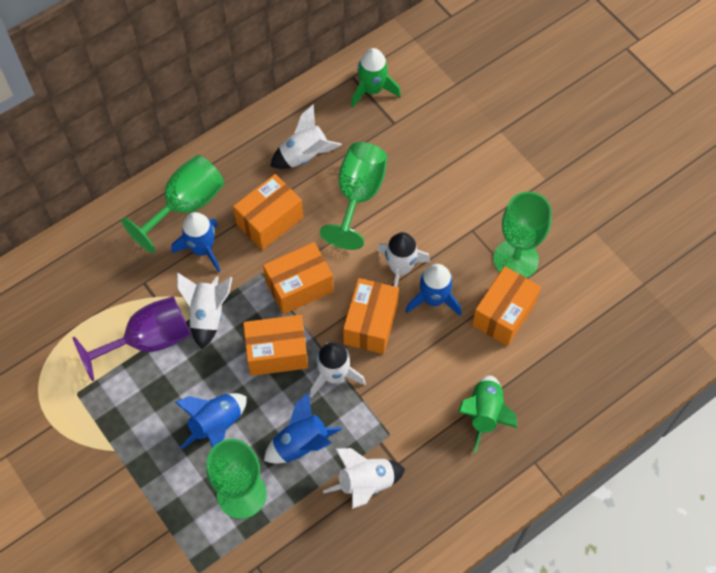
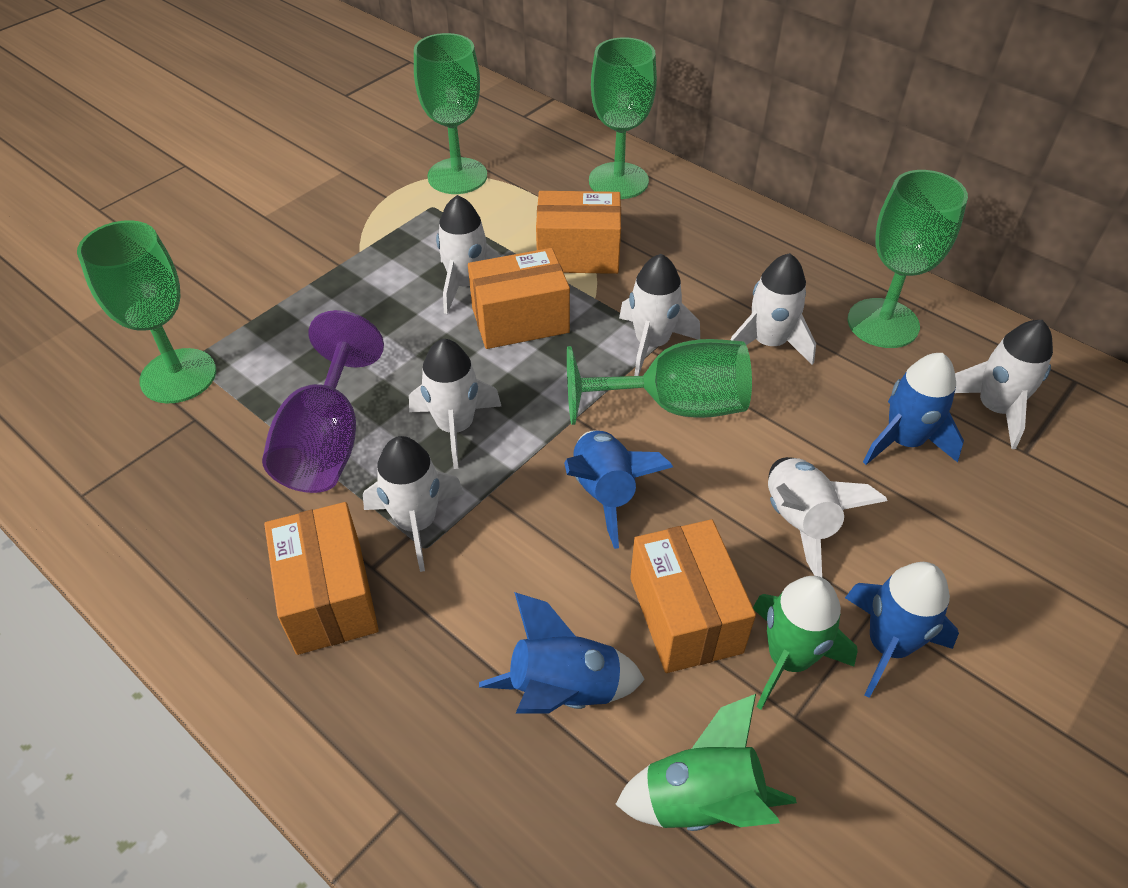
green goblet: [121,155,224,253] [206,439,267,519] [320,142,387,250] [493,192,552,278] = 4 -> [77,220,216,403] [414,33,487,194] [567,339,752,425] [589,37,657,199] [848,170,968,348] = 5
orange box: [233,174,303,250] [243,315,308,376] [263,242,333,315] [343,278,399,354] [472,266,541,346] = 5 -> [264,502,379,655] [468,248,570,349] [536,191,621,274] [630,519,756,673] = 4
white rocket: [177,272,232,349] [270,105,342,169] [310,342,366,398] [323,448,405,509] [377,232,430,287] = 5 -> [363,436,464,572] [409,339,501,469] [436,195,502,314] [619,254,700,376] [731,253,816,365] [768,457,887,577] [955,320,1053,449] = 7

